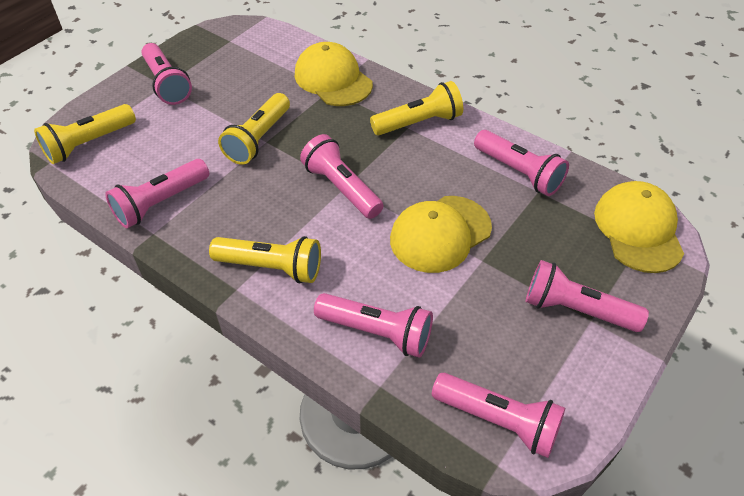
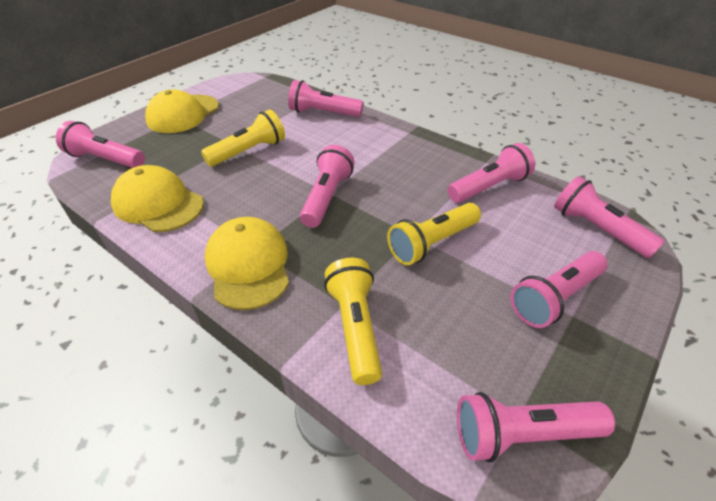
yellow flashlight: [34,104,136,164] [209,236,321,283] [218,93,290,165] [370,81,463,135] = 4 -> [201,109,285,167] [324,258,382,385] [387,203,481,265] = 3

